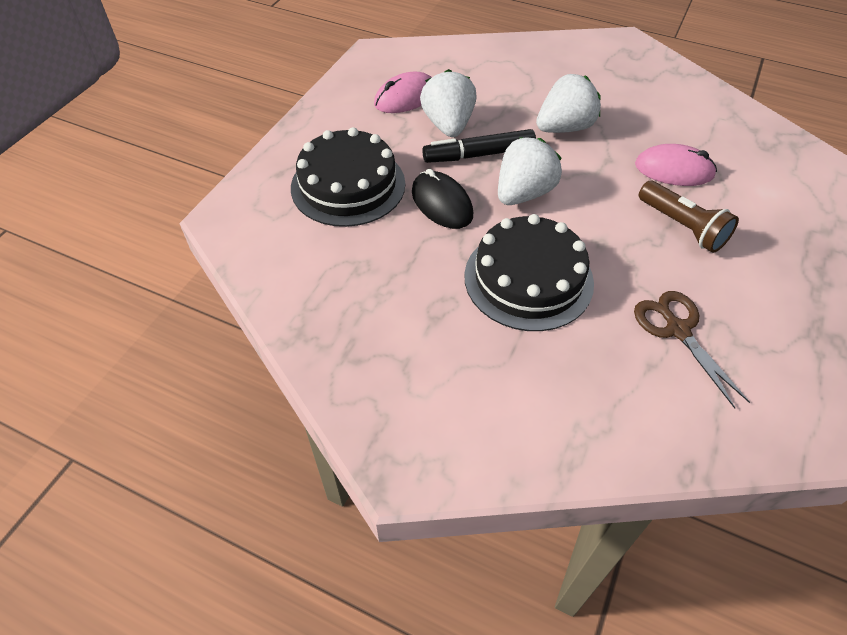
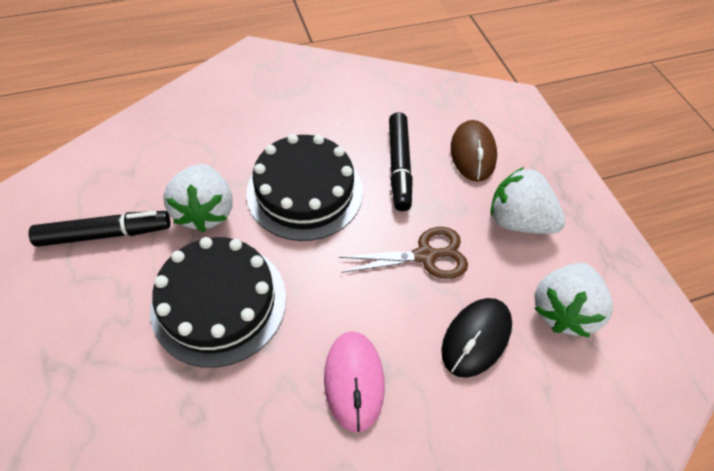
black marker: [422,129,536,163] = 1 -> [29,211,171,247] [389,112,413,211] = 2
brown flashlight: [639,181,739,253] = 1 -> none = 0
brown mouse: none = 0 -> [451,120,497,182] = 1
pink mouse: [374,72,432,113] [635,144,717,186] = 2 -> [324,331,385,433] = 1

